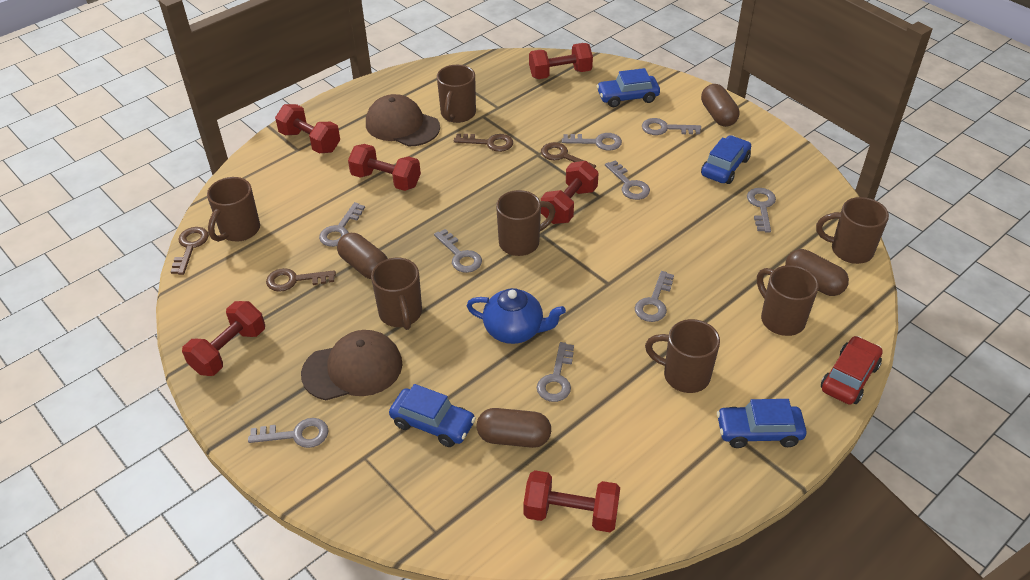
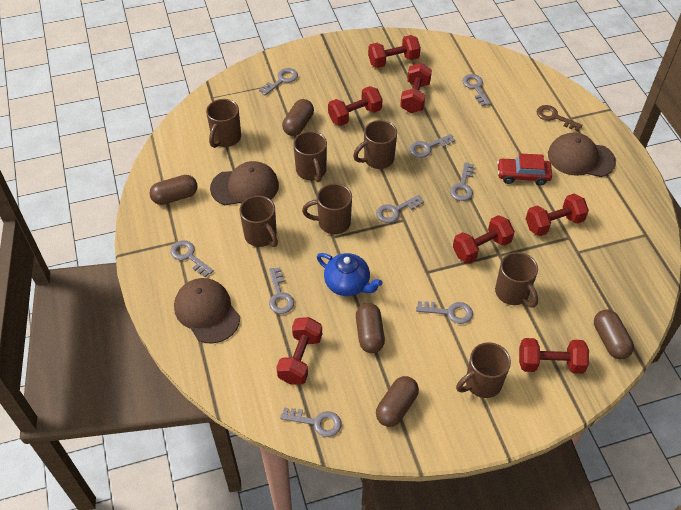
blue car: [389,384,476,447] [597,68,660,107] [701,135,751,184] [717,399,807,448] = 4 -> none = 0
brown cap: [301,330,402,400] [366,94,440,147] = 2 -> [174,278,240,344] [210,161,279,205] [548,132,616,177] = 3
brown capsule: [337,233,388,279] [477,408,551,448] [701,84,739,127] [785,249,849,296] = 4 -> [149,175,198,205] [282,99,314,136] [356,303,385,353] [376,376,419,427] [594,309,634,359] = 5
brown key: [170,227,209,275] [266,268,336,292] [454,134,513,152] [541,142,596,168] = 4 -> [537,105,583,131] = 1
red dumbbell: [182,301,265,376] [275,104,340,153] [348,144,421,191] [523,470,620,532] [529,43,593,79] [541,161,599,224] = 6 -> [276,317,322,385] [328,86,383,126] [368,35,421,68] [400,63,432,113] [453,215,515,263] [519,338,589,374] [526,194,589,236] = 7

